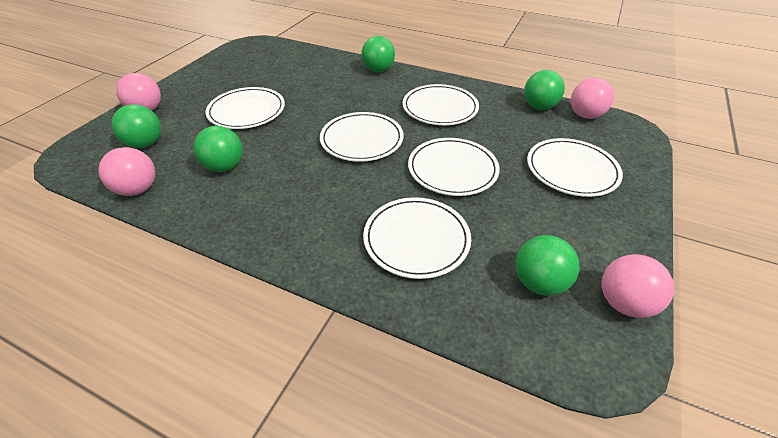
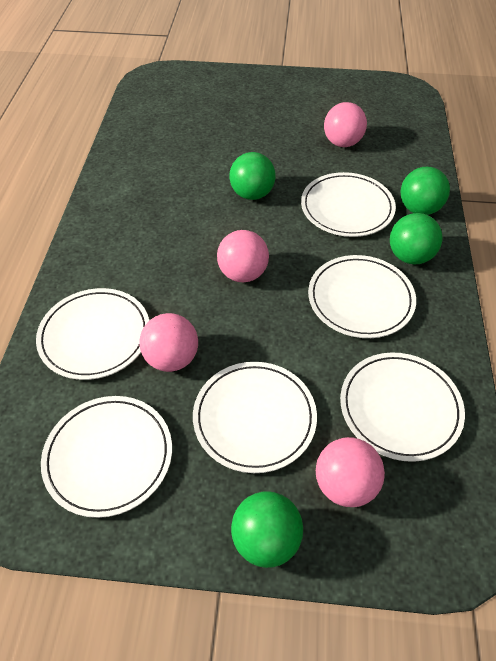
green ball: [111,104,161,148] [194,126,243,172] [361,36,395,72] [515,235,579,296] [524,70,565,110] = 5 -> [229,152,276,200] [231,491,303,568] [390,213,443,264] [400,167,450,215] = 4

